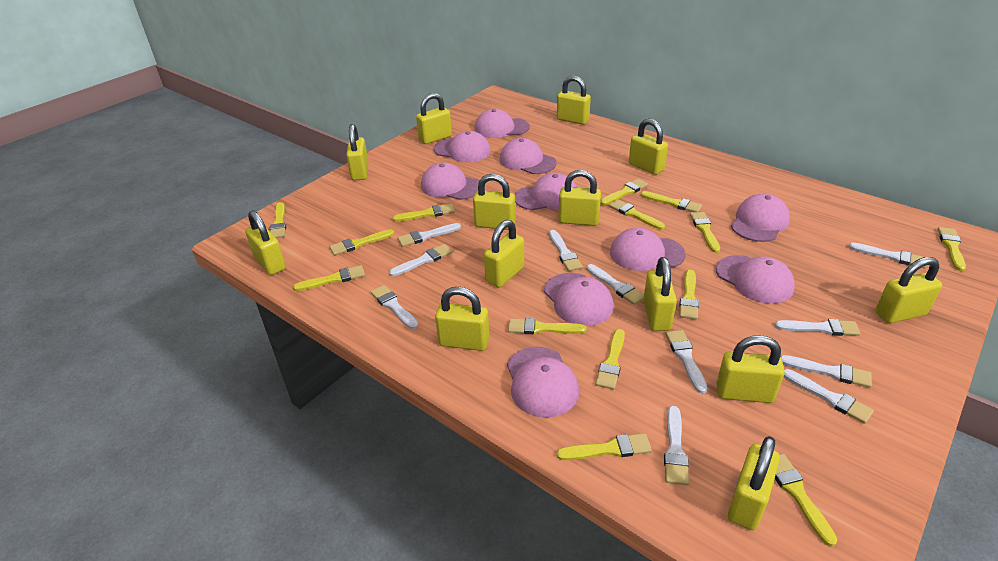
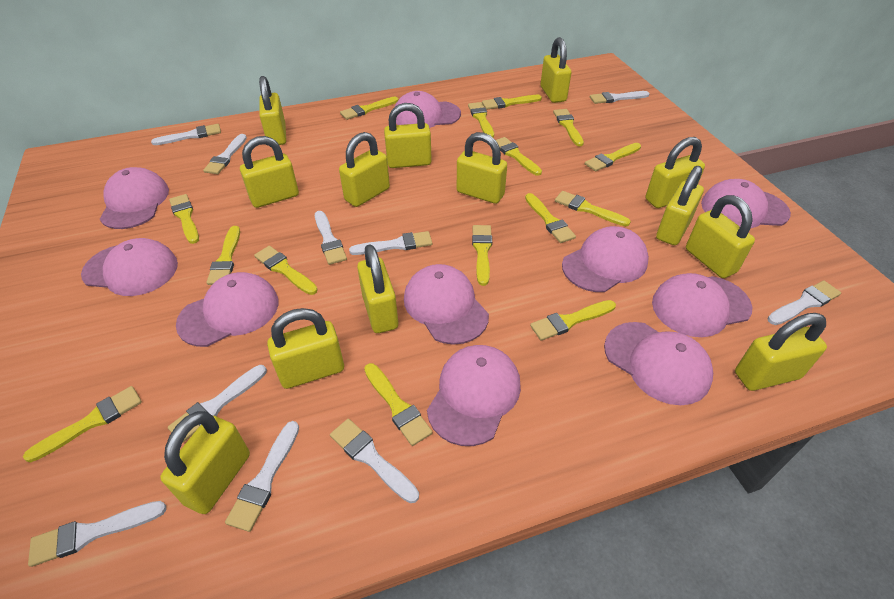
white brush: [371,285,419,329] [389,244,453,276] [398,223,461,247] [549,230,583,271] [587,264,644,305] [664,406,689,485] [665,330,707,394] [774,319,860,336] [780,355,872,388] [784,369,874,424] [848,243,927,268] = 11 -> [28,501,166,567] [151,124,221,145] [168,365,267,443] [203,134,247,174] [225,421,299,532] [315,211,347,265] [330,419,419,503] [349,231,432,255] [590,91,650,104] [767,281,841,325] = 10
yellow brush: [270,202,286,238] [293,265,365,291] [329,229,394,255] [392,204,455,222] [508,318,587,334] [556,433,652,460] [595,329,625,390] [600,178,648,205] [609,199,665,230] [640,191,702,212] [679,270,699,320] [690,212,720,253] [775,454,837,547] [938,227,966,271] = 14 -> [23,386,142,462] [169,194,199,244] [206,226,240,285] [254,246,318,295] [340,97,398,120] [364,363,433,446] [468,102,494,137] [472,225,492,286] [482,95,542,110] [496,137,542,176] [525,193,576,243] [530,300,616,341] [553,109,584,146] [555,191,631,226] [585,143,641,171] = 15

